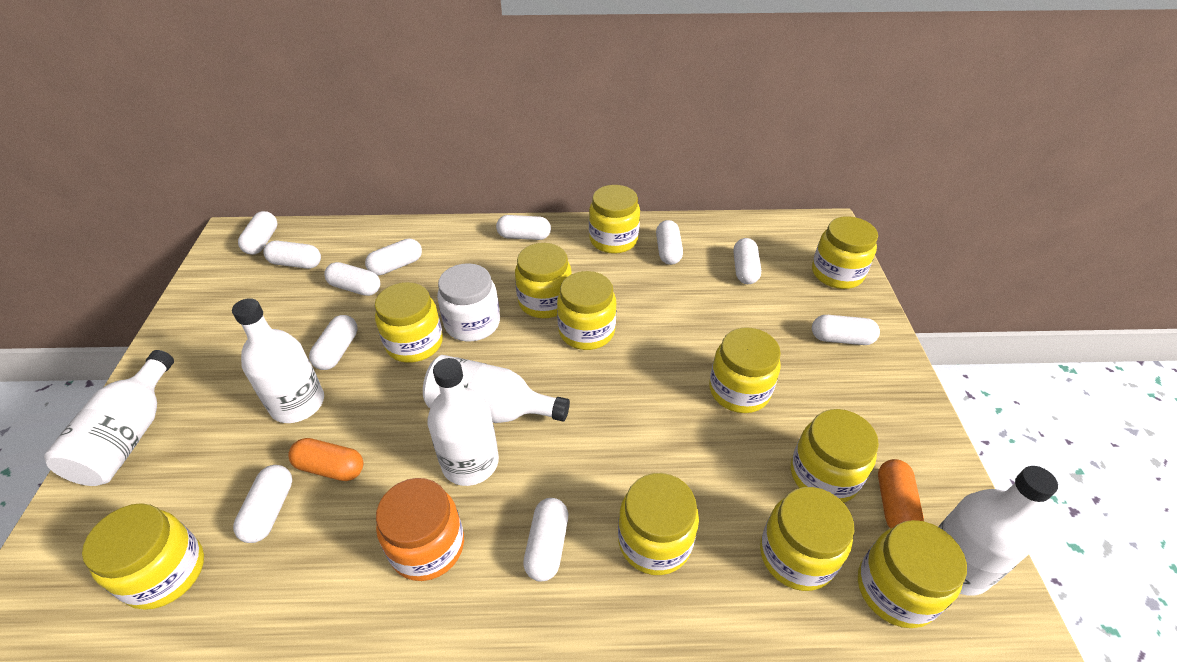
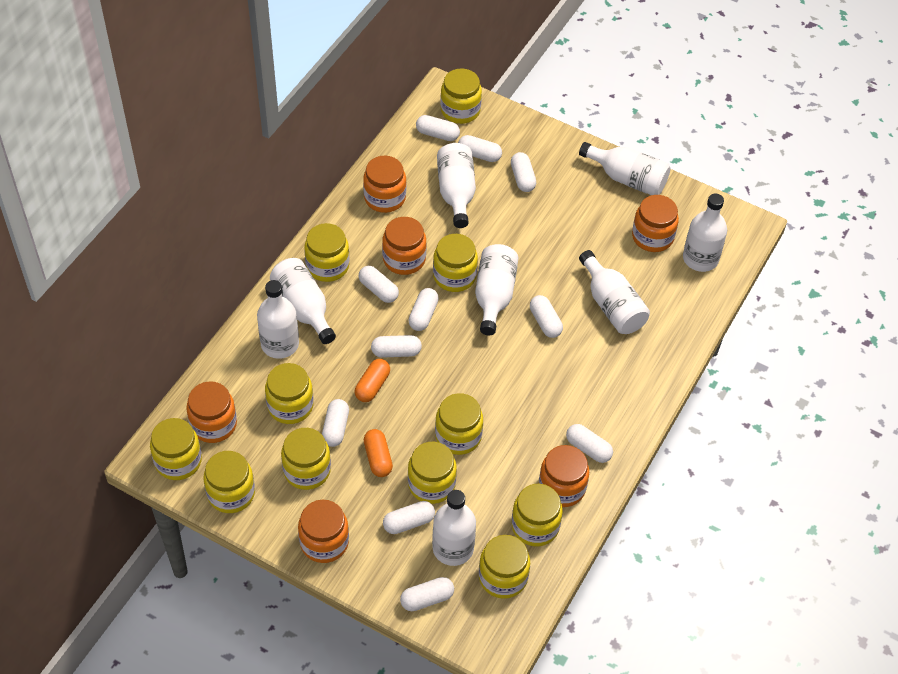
orange jar: [376,478,464,581] = 1 -> [186,381,237,443] [298,500,349,563] [363,156,406,213] [382,217,427,275] [539,445,589,507] [632,195,679,252] = 6
white bottle: [44,350,174,486] [232,298,324,423] [423,355,570,423] [427,358,499,486] [938,466,1058,595] = 5 -> [257,280,299,359] [270,258,336,344] [432,490,476,566] [437,143,476,228] [475,244,519,335] [579,142,670,195] [579,250,650,334] [683,194,727,272] = 8
white jar: [437,263,500,342] = 1 -> none = 0

